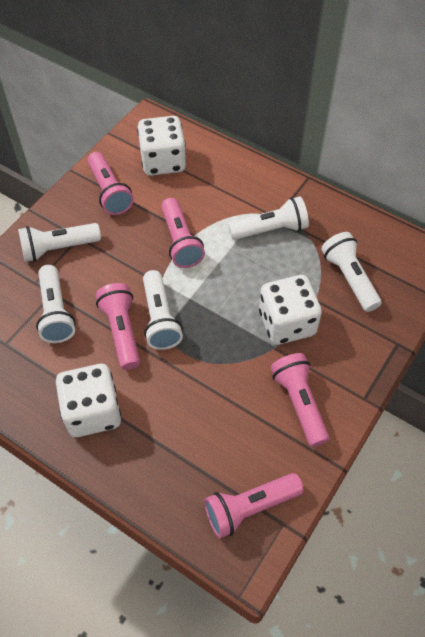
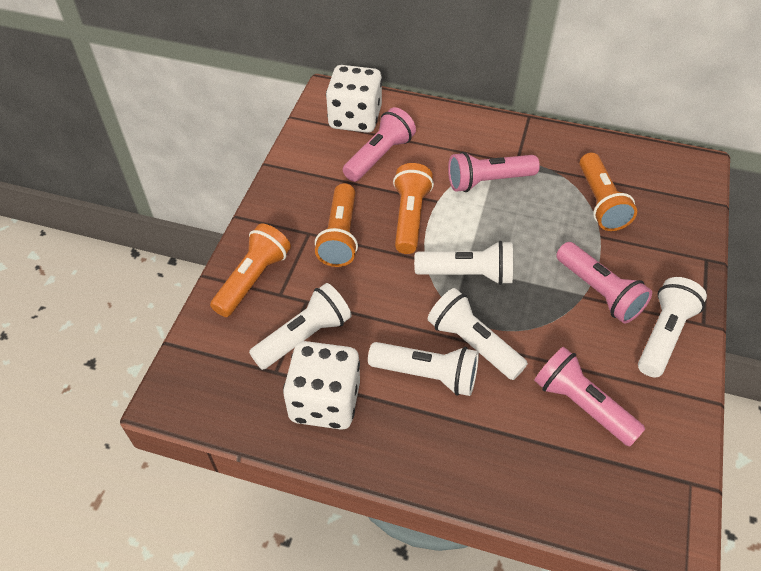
orange flashlight: none = 0 -> [210,224,291,317] [315,183,358,267] [393,163,434,254] [579,153,637,231] = 4
pink flashlight: [87,152,134,215] [96,283,140,370] [161,198,205,268] [204,473,304,538] [270,353,329,447] = 5 -> [343,107,416,182] [448,152,540,192] [534,347,645,446] [556,242,652,324] = 4
white dice: [56,364,121,437] [137,116,186,176] [259,275,322,345] = 3 -> [283,341,360,430] [326,65,382,133] = 2

